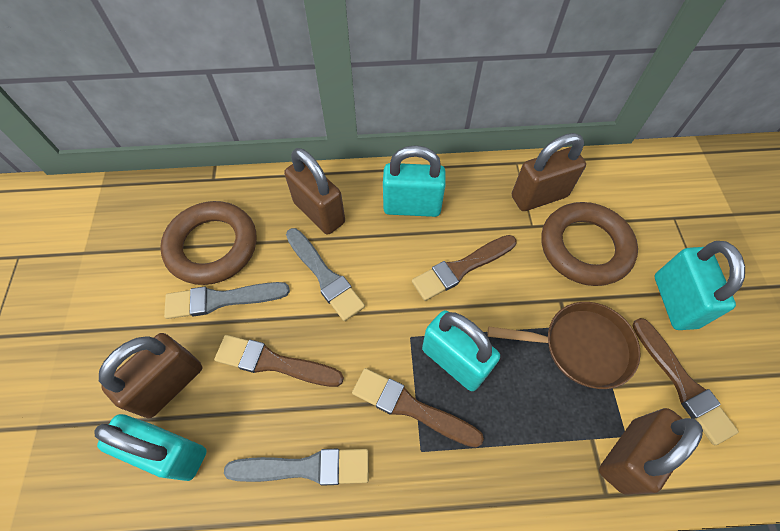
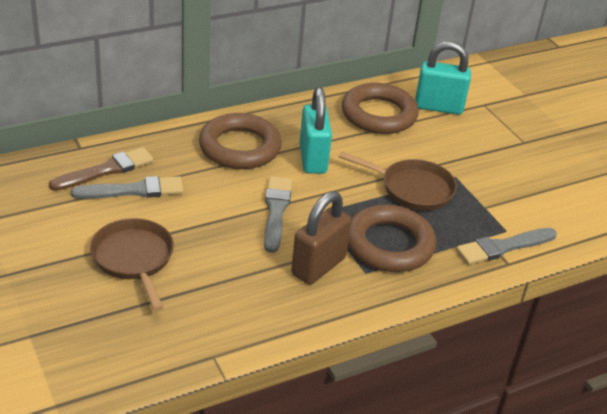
brown brush: [214,335,344,387] [352,368,484,448] [412,235,517,301] [633,318,739,445] = 4 -> [49,147,154,191] = 1
brown padlock: [99,333,202,418] [284,148,345,235] [512,133,586,211] [599,408,703,495] = 4 -> [291,191,351,285] = 1
brown pan: [488,302,641,389] = 1 -> [90,218,174,311] [339,151,457,211] = 2
brown ring: [160,201,256,285] [541,202,638,286] = 2 -> [199,113,282,169] [342,83,419,134] [348,204,436,272] = 3
turquoise padlock: [94,414,207,481] [383,145,446,217] [422,310,500,391] [655,241,745,330] = 4 -> [300,87,332,174] [415,41,471,115] = 2

